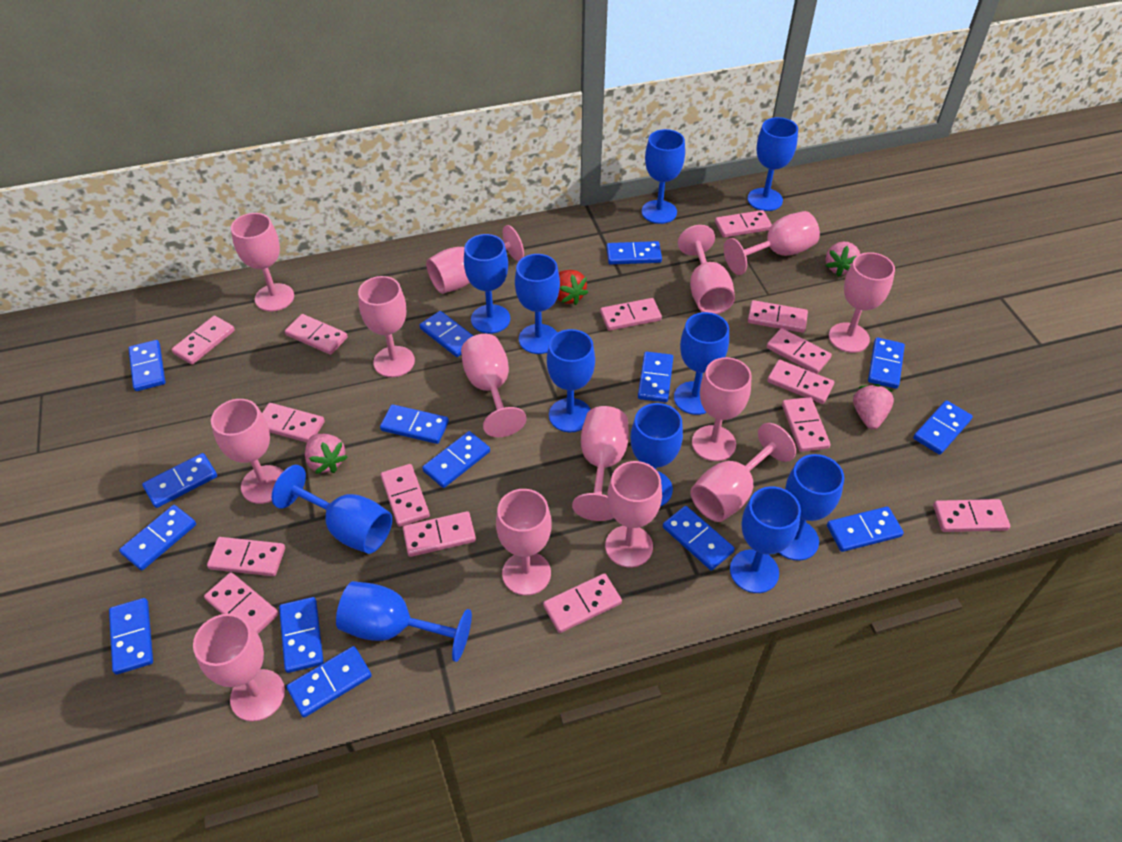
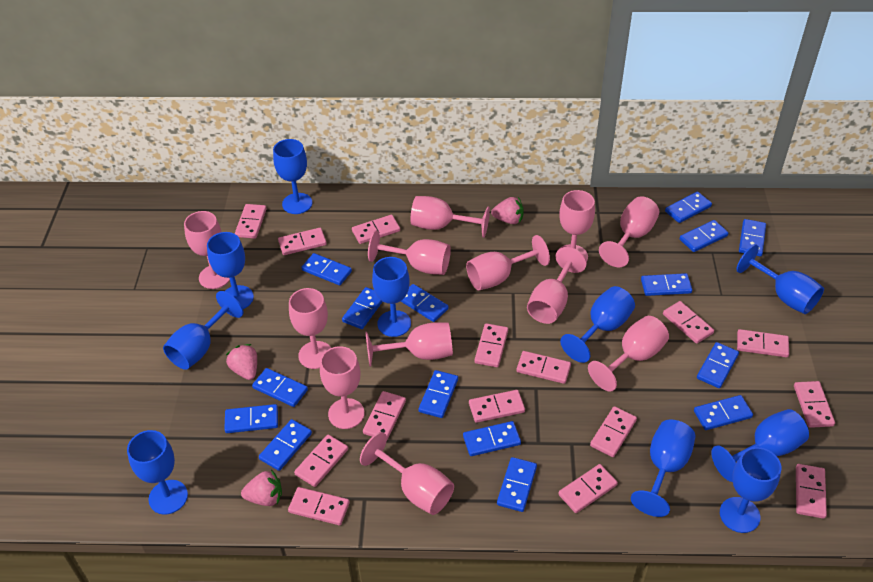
blue goblet: [272,465,392,554] [336,581,472,662] [464,234,510,334] [515,254,560,354] [547,329,595,432] [631,403,683,507] [641,129,685,224] [674,312,729,415] [730,486,801,593] [747,117,798,211] [779,454,844,561] = 11 -> [127,430,188,515] [163,291,243,370] [207,232,254,309] [273,139,312,214] [372,257,411,337] [560,286,635,363] [631,419,696,517] [711,409,809,482] [720,447,781,533] [736,244,824,314] = 10
pink goblet: [193,614,285,722] [211,399,283,504] [231,213,294,311] [358,276,415,377] [426,225,524,294] [461,334,527,437] [496,489,552,595] [572,406,629,521] [605,461,662,567] [678,225,735,314] [690,423,796,522] [692,357,752,461] [724,211,820,275] [829,252,895,353] = 14 -> [184,211,230,289] [289,288,331,369] [320,346,365,429] [360,432,454,515] [365,322,453,367] [368,230,451,275] [410,196,490,238] [466,235,550,291] [527,247,587,324] [557,190,595,262] [588,316,669,392] [599,197,659,267] = 12
red strawberry: [557,270,588,305] = 1 -> none = 0

